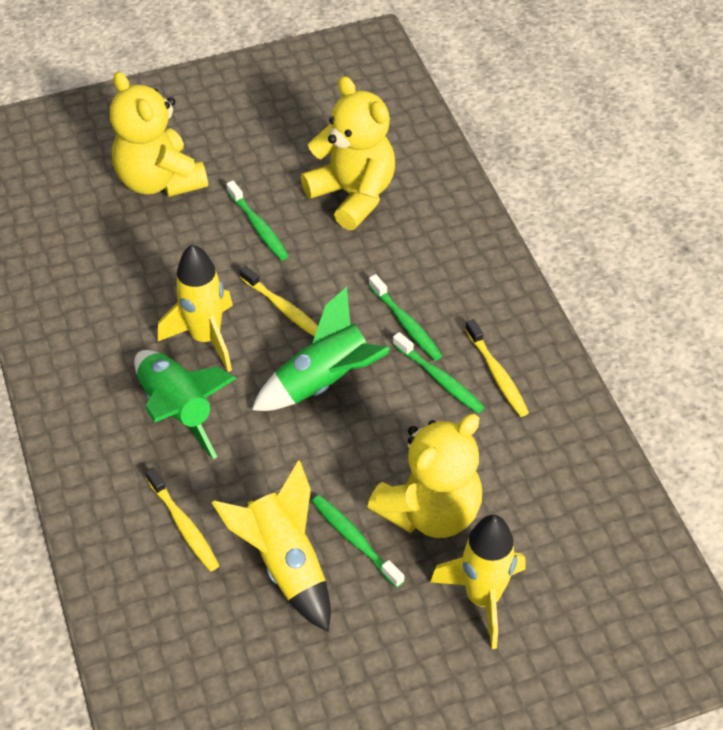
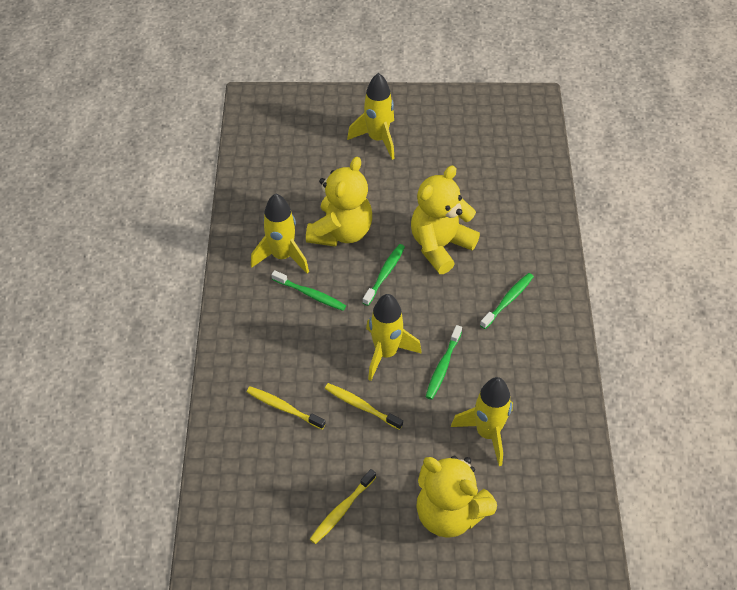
green rocket: [134,350,237,459] [251,287,390,411] = 2 -> none = 0
yellow rocket: [158,244,233,372] [212,461,331,632] [430,515,526,649] = 3 -> [251,193,309,274] [347,73,395,160] [366,294,422,381] [451,377,513,466] = 4

